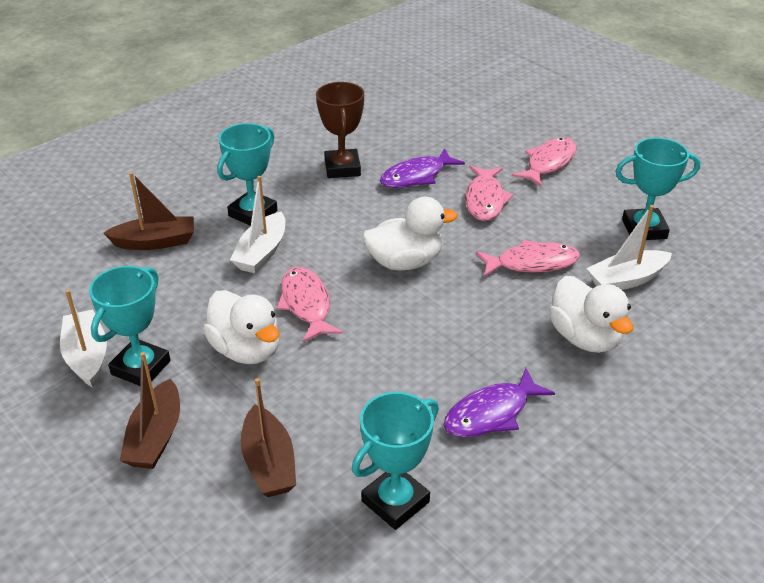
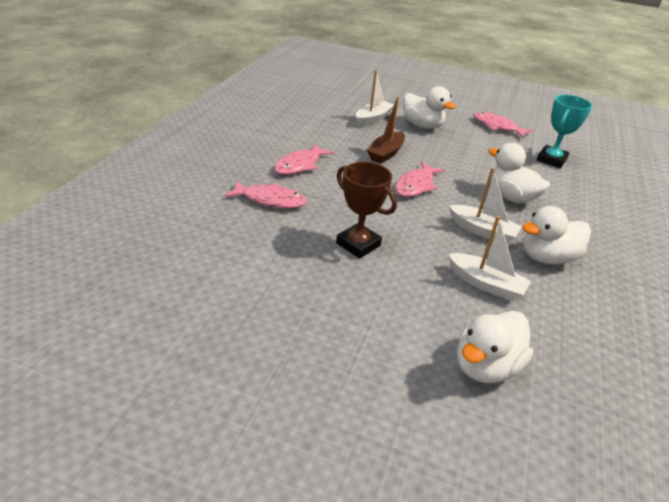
brown boat: [103,172,194,250] [120,352,180,469] [240,378,296,497] = 3 -> [367,97,405,164] = 1
purple fish: [380,148,465,188] [444,368,555,438] = 2 -> none = 0
turquoise trophy: [89,266,171,386] [217,123,277,226] [352,392,439,530] [615,138,701,240] = 4 -> [537,95,593,168] = 1
white duck: [203,290,279,364] [363,197,458,271] [549,276,633,353] = 3 -> [403,86,456,129] [457,311,534,383] [488,143,550,203] [522,206,591,264] = 4

